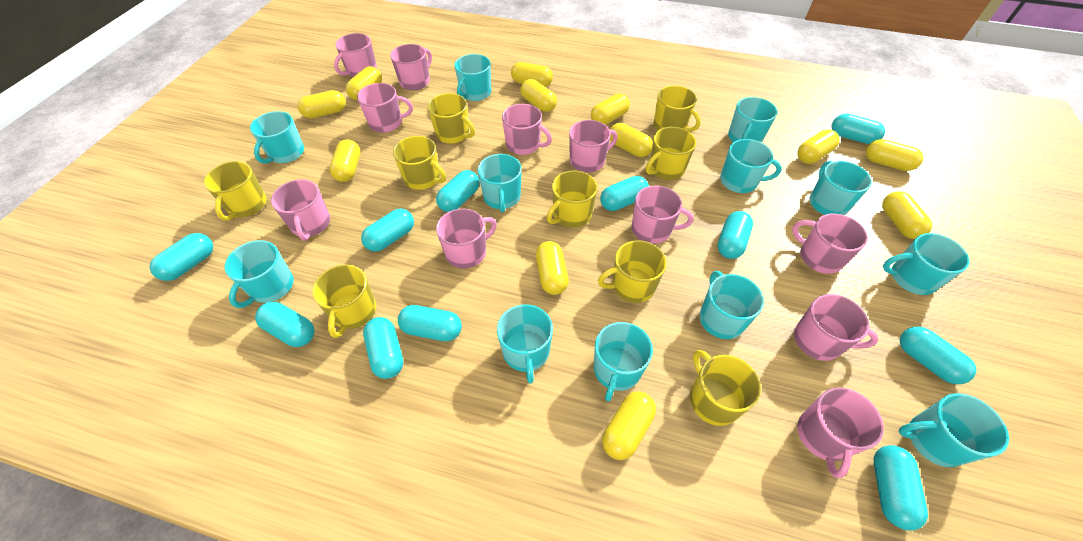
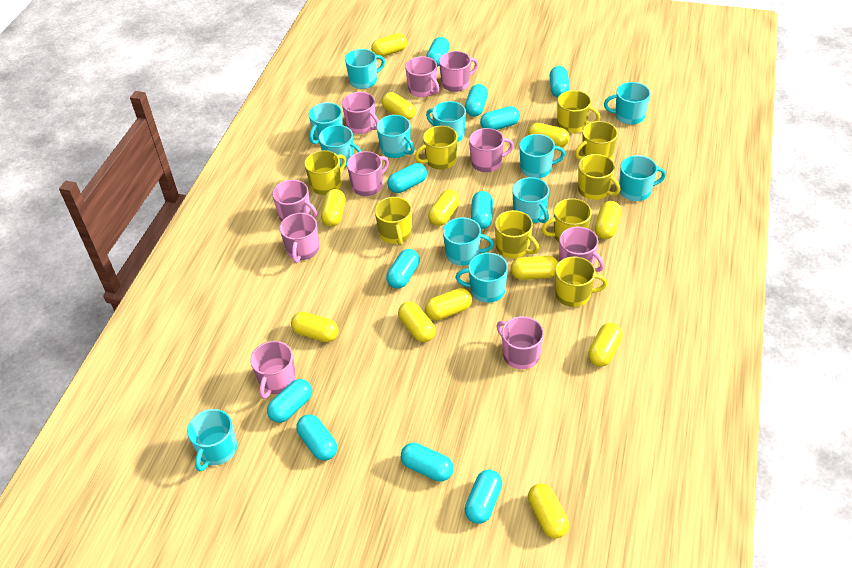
pink mug: [271,179,330,241] [334,33,377,77] [357,83,413,133] [390,44,432,90] [436,209,497,269] [502,104,552,155] [569,120,618,172] [632,186,693,244] [792,213,868,274] [794,294,878,361] [797,387,884,478] = 11 -> [250,341,296,399] [272,180,317,222] [280,213,319,263] [342,92,379,134] [347,151,389,196] [405,56,439,97] [439,51,478,92] [469,128,514,172] [497,316,544,369] [559,227,604,272] = 10

